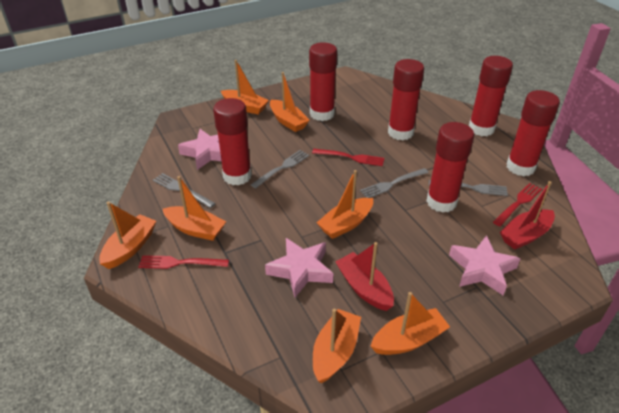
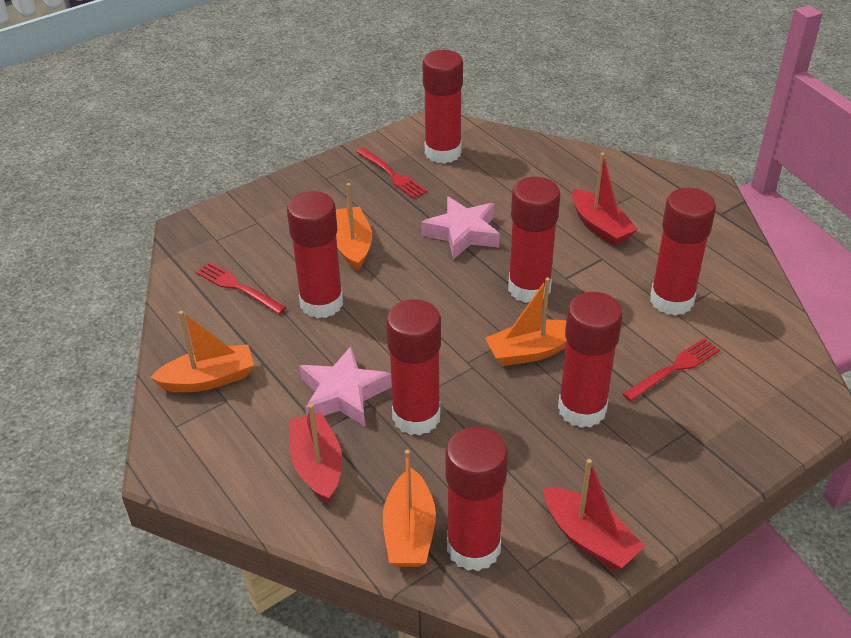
grey fork: [153,173,216,208] [251,150,309,188] [360,168,429,198] [429,180,508,196] = 4 -> none = 0
orange boat: [99,202,156,269] [163,176,226,241] [221,60,269,114] [270,72,310,132] [313,309,361,383] [317,170,373,239] [371,292,450,355] = 7 -> [150,311,254,392] [336,183,372,271] [383,450,436,567] [485,278,566,366] = 4
pink star: [178,129,221,170] [265,238,333,298] [449,235,521,295] = 3 -> [300,346,392,426] [421,197,500,260] = 2
red boat: [335,242,394,311] [500,181,555,250] = 2 -> [289,404,342,503] [544,459,645,570] [572,153,638,246] = 3
red glue stick: [213,98,252,186] [309,42,337,121] [388,59,424,140] [426,122,474,213] [469,56,513,136] [507,90,560,176] = 6 -> [287,191,343,319] [386,299,441,436] [422,50,463,164] [445,427,508,571] [508,177,560,303] [558,292,623,428] [650,188,716,316] = 7

